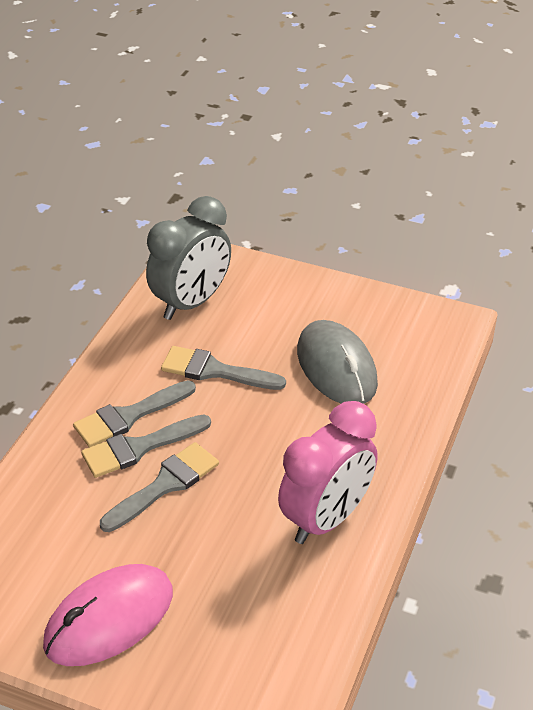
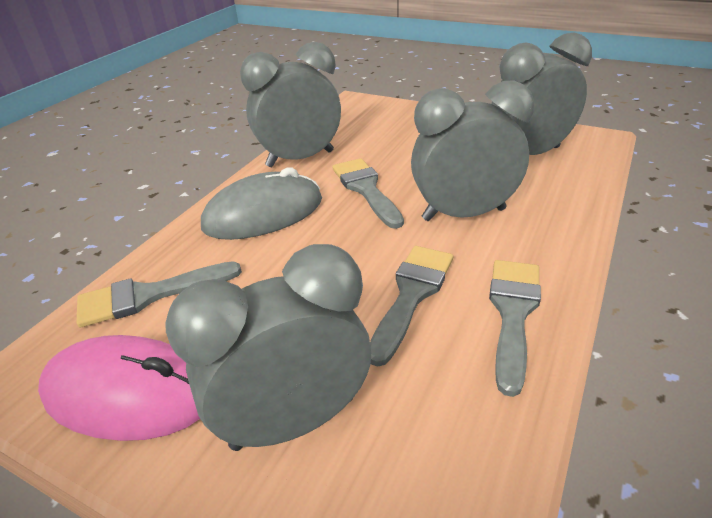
grey clock: [146,196,231,320] = 1 -> [165,244,371,451] [240,42,341,167] [411,80,534,221] [492,33,592,155] = 4
pink clock: [278,401,377,544] = 1 -> none = 0

